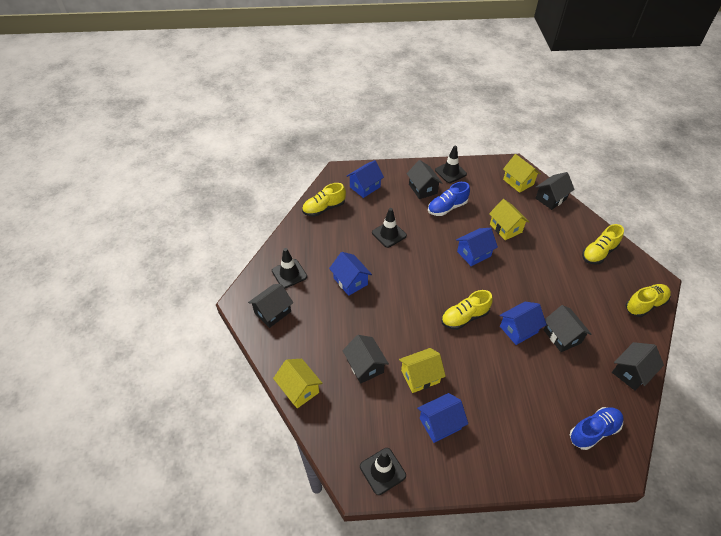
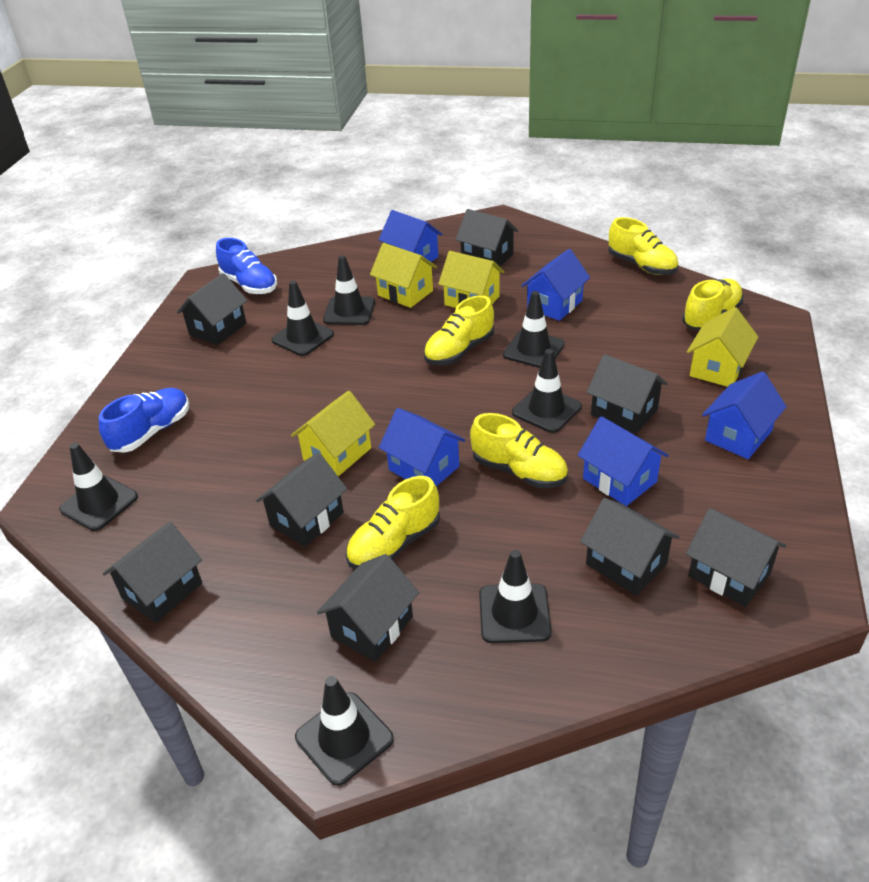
black house: [248,284,293,328] [342,335,389,384] [407,160,442,199] [535,172,575,210] [543,305,591,352] [612,342,664,391] = 6 -> [103,522,202,623] [177,273,247,345] [256,453,347,547] [317,554,419,662] [455,209,518,267] [580,498,680,596] [587,354,668,434] [686,508,786,607] = 8
black traffic cone: [272,248,307,288] [360,448,406,495] [372,208,407,248] [435,145,467,183] = 4 -> [59,443,138,531] [271,281,334,356] [295,676,394,786] [323,255,375,325] [479,550,552,643] [503,291,565,368] [512,349,582,433] = 7
yellow shoe: [302,183,346,217] [441,290,493,330] [582,224,624,265] [626,284,671,317] = 4 -> [346,476,440,569] [424,295,494,365] [470,413,568,488] [609,217,678,275] [682,279,744,330] = 5

